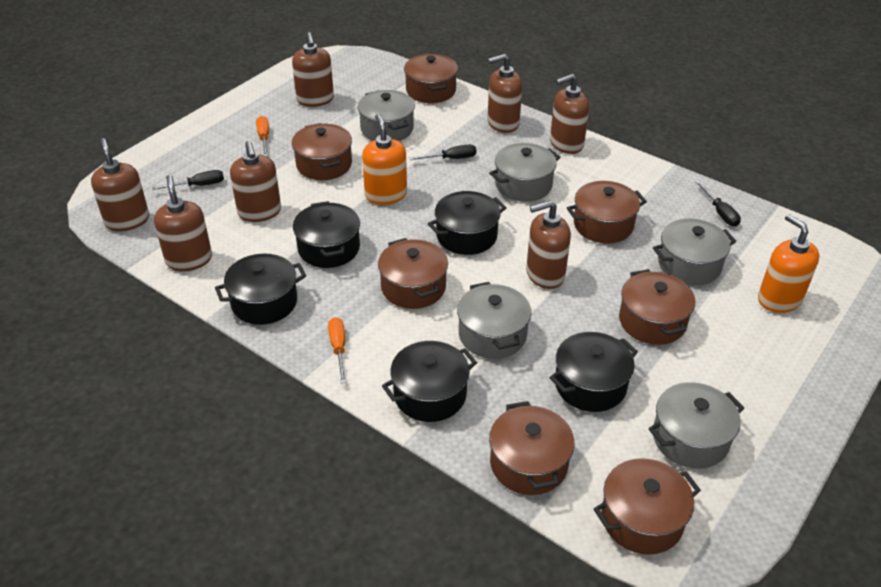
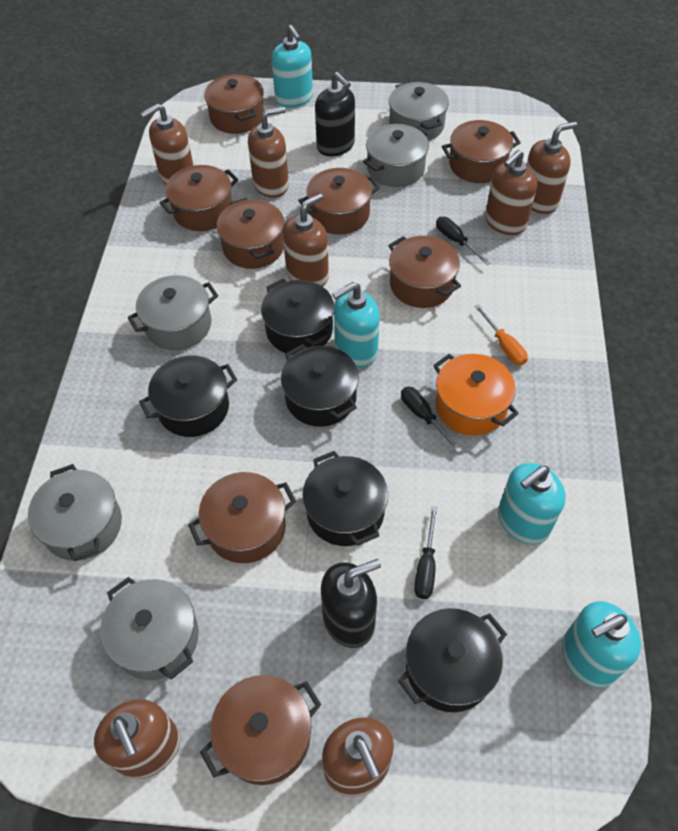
black soap dispenser: none = 0 -> [315,72,355,156] [321,559,381,648] = 2
brown pot: [292,123,352,180] [378,238,448,309] [404,54,458,103] [489,401,574,495] [567,181,647,243] [594,458,701,555] [619,269,695,345] = 7 -> [160,165,238,231] [188,472,296,563] [200,675,321,785] [204,74,264,134] [217,198,285,269] [298,168,380,235] [388,236,461,308] [442,120,521,183] = 8
orange pot: none = 0 -> [433,354,519,436] = 1
orange screwdriver: [256,116,269,156] [328,317,346,383] = 2 -> [474,304,528,365] = 1
orange soap dispenser: [362,114,407,205] [758,214,819,313] = 2 -> none = 0
turquoise soap dispenser: none = 0 -> [272,25,313,108] [332,282,380,368] [498,463,566,545] [562,601,641,688] = 4

